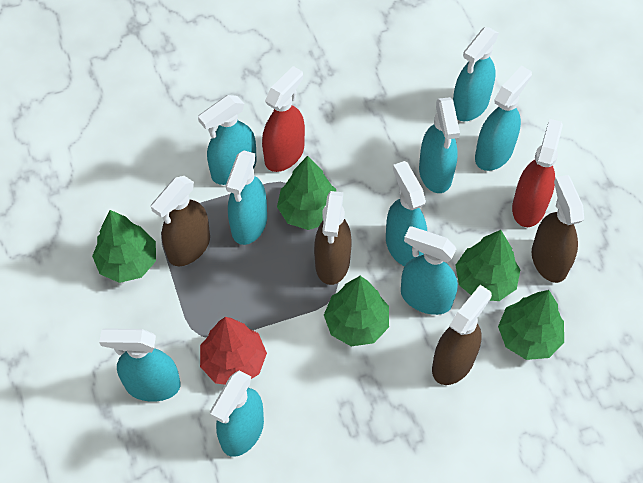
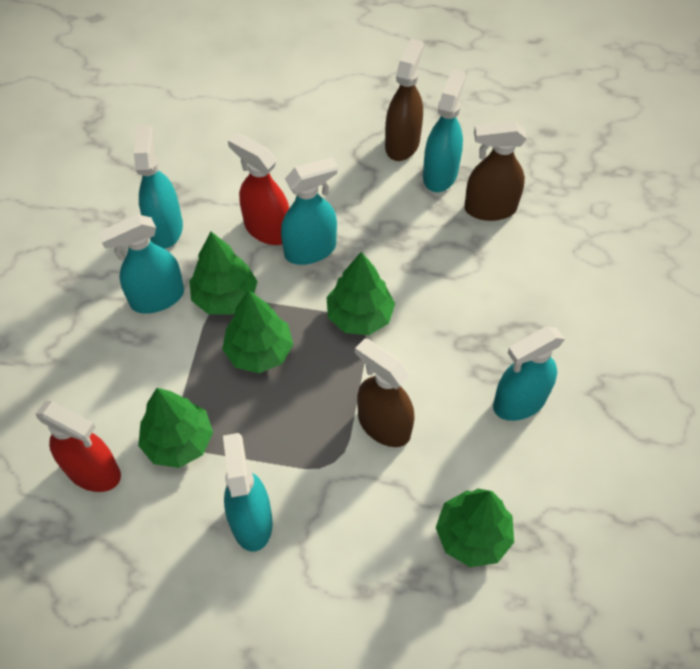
brown spray bottle: [151,176,210,266] [314,191,352,285] [432,285,492,385] [532,175,584,283] = 4 -> [355,338,415,447] [385,38,424,161] [464,121,527,221] = 3
red tree: [200,317,267,385] = 1 -> none = 0
turquoise spray bottle: [99,328,181,402] [198,95,257,185] [210,370,264,457] [226,150,267,245] [386,161,427,266] [401,226,458,315] [419,97,460,193] [453,27,499,121] [475,66,532,171] = 9 -> [98,214,184,314] [134,125,183,249] [223,433,273,552] [281,157,338,265] [423,69,466,192] [493,326,565,421] = 6

